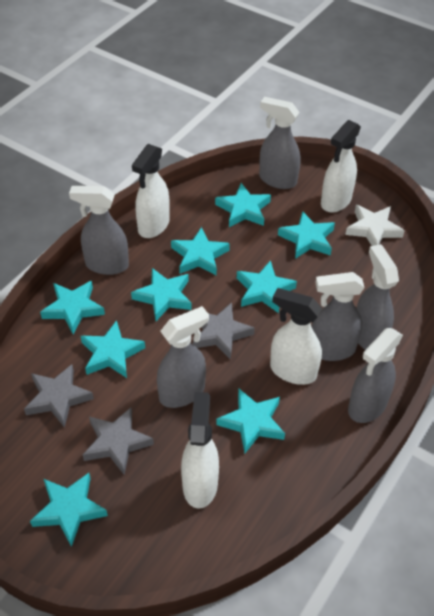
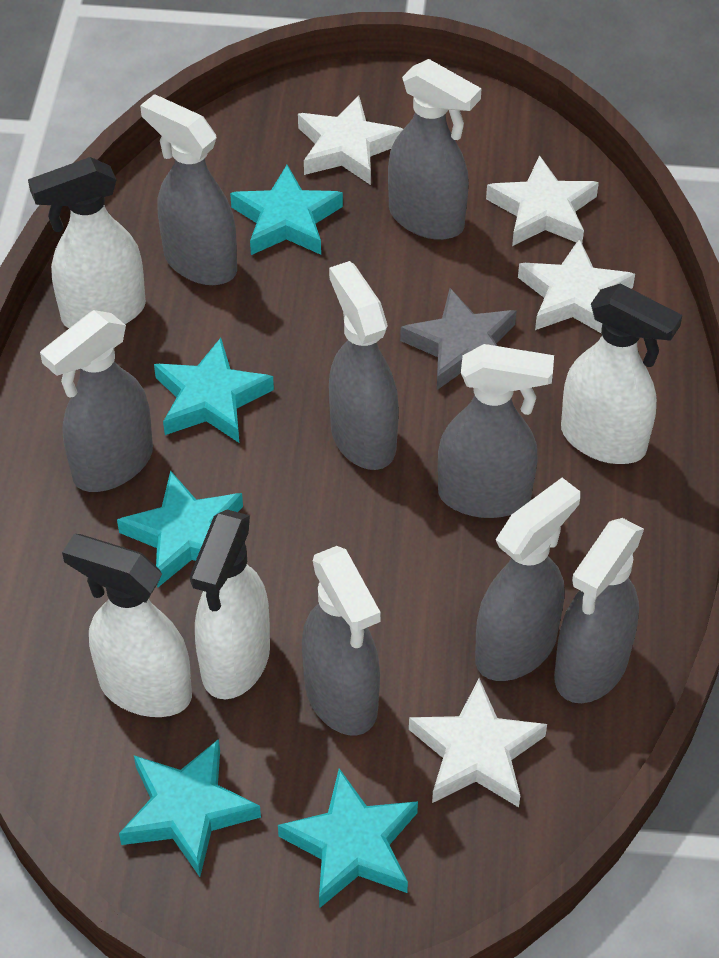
grey spray bottle: [69,186,129,275] [157,306,209,408] [259,97,300,189] [311,272,365,361] [348,328,403,423] [357,244,399,350] = 6 -> [40,310,153,492] [140,94,237,285] [302,546,381,736] [329,261,399,470] [388,59,482,240] [438,344,554,518] [475,478,580,681] [554,518,644,703] = 8
grey star: [24,364,94,428] [83,408,154,475] [193,303,255,360] = 3 -> [400,288,516,390] = 1
turquoise star: [30,473,108,547] [40,281,105,334] [81,320,145,378] [131,268,192,321] [171,227,230,276] [215,183,271,227] [216,389,285,453] [237,260,297,313] [278,211,335,259] = 9 -> [117,470,243,587] [119,739,261,877] [154,338,274,443] [230,165,343,255] [278,768,418,908] = 5
white star: [345,205,405,246] = 1 -> [298,95,403,185] [409,678,547,807] [486,155,599,246] [518,238,635,334] = 4

